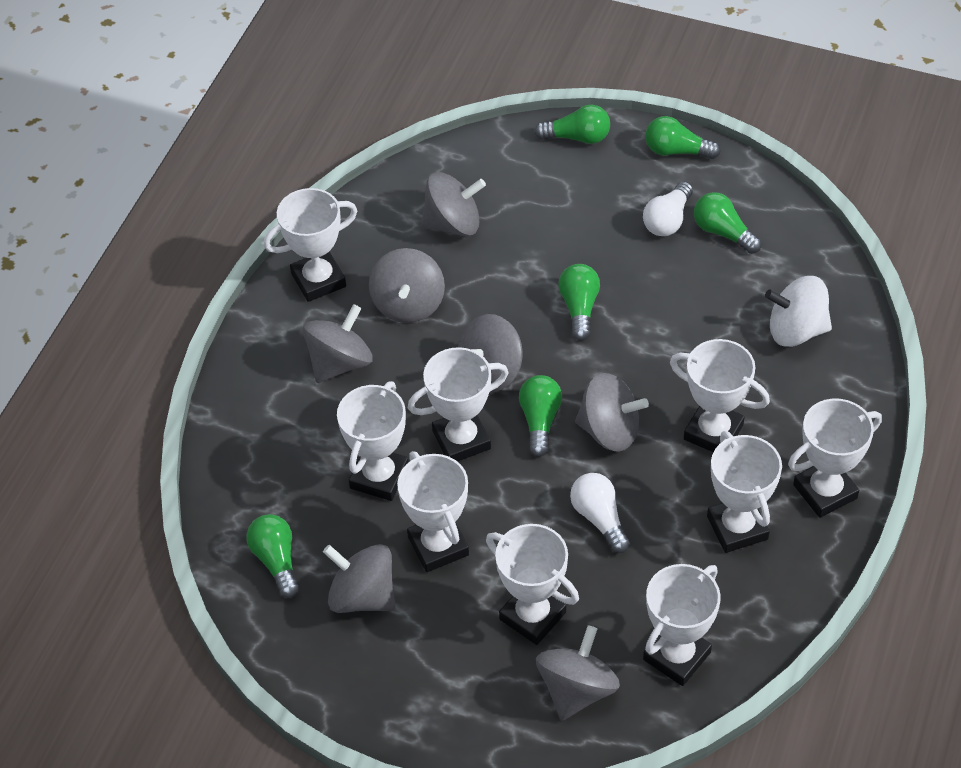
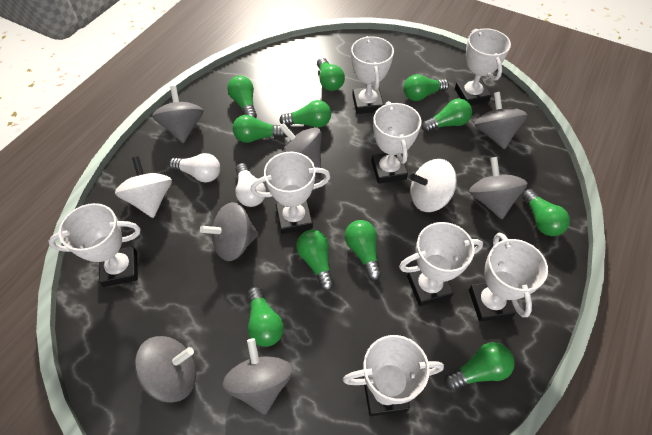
green light bulb: [247,514,299,598] [519,375,562,457] [534,105,610,144] [558,264,600,341] [645,116,721,159] [694,192,762,254] = 6 -> [227,76,257,118] [233,115,286,143] [248,287,284,347] [279,100,331,128] [296,230,334,291] [317,58,345,91] [345,220,382,281] [403,74,449,101] [422,99,472,132] [444,342,515,390] [522,189,570,236] = 11
white spinning top: [765,276,832,347] = 1 -> [115,156,172,218] [410,159,457,212] = 2
white trophy: [264,188,357,302] [337,381,409,501] [397,451,469,572] [408,347,509,462] [486,524,579,645] [643,564,721,686] [670,339,770,452] [707,431,782,553] [788,399,882,518] = 9 -> [48,203,141,287] [251,152,330,234] [343,335,444,416] [351,36,394,114] [371,101,421,184] [399,222,483,306] [455,28,511,105] [469,233,548,322] = 8

